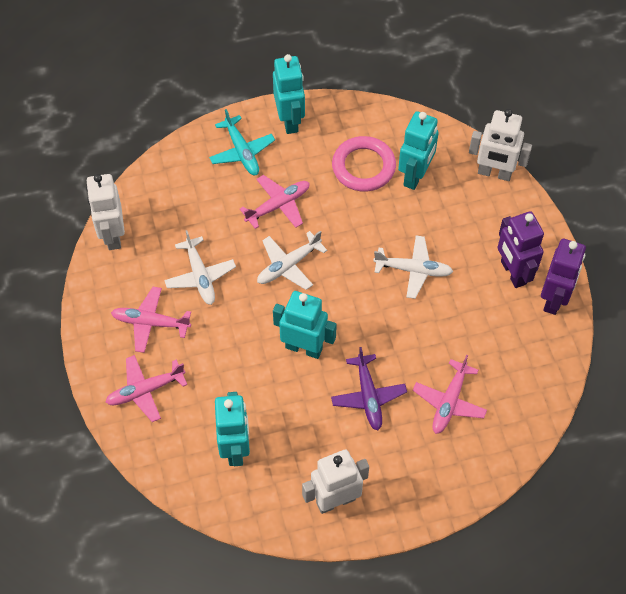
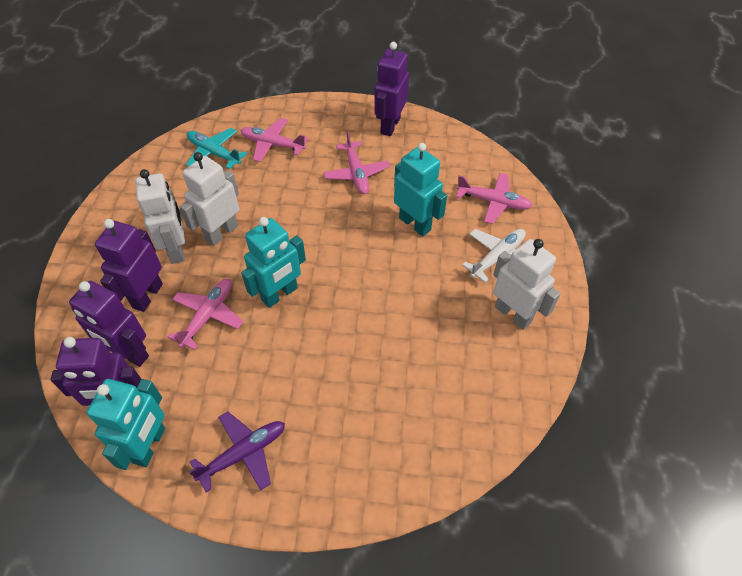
pink ring: [332,136,396,192] = 1 -> none = 0
purple robot: [497,211,544,288] [541,239,586,315] = 2 -> [51,337,141,406] [69,281,149,367] [95,219,163,312] [374,42,409,136] = 4
turquoise robot: [215,392,250,466] [273,54,305,134] [273,291,337,359] [398,111,439,190] = 4 -> [87,379,165,470] [241,217,306,308] [394,143,447,236] = 3
white plane: [164,230,236,305] [257,231,327,290] [373,235,453,299] = 3 -> [462,229,526,283] = 1

